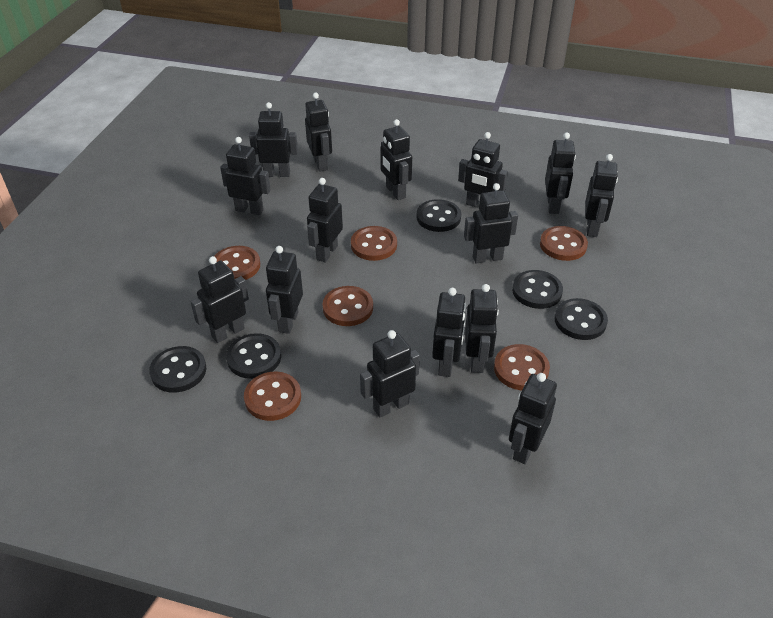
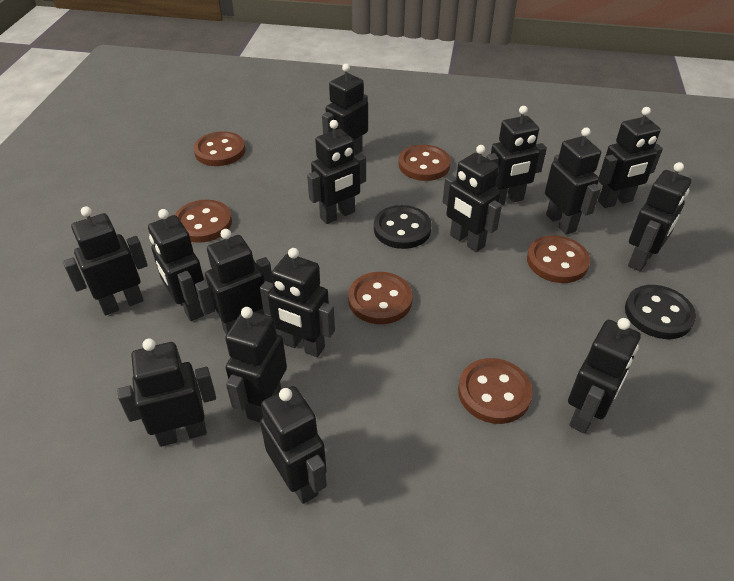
black button: [149,346,206,393] [226,333,281,379] [417,199,461,232] [512,270,563,309] [555,298,608,340] = 5 -> [374,205,432,249] [625,285,696,339] = 2

